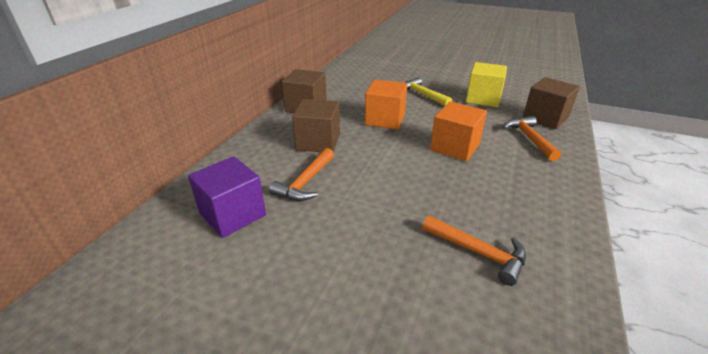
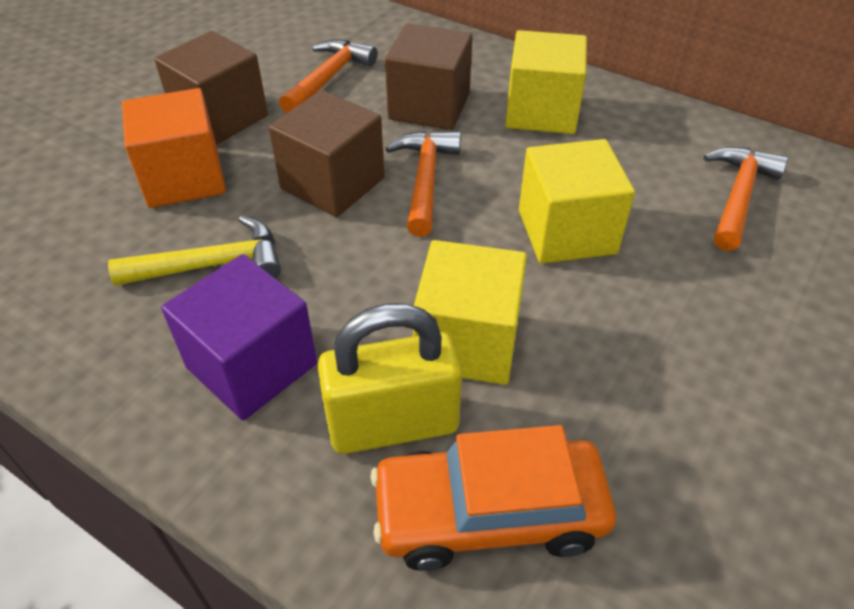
orange car: none = 0 -> [370,425,616,571] = 1
orange cube: [365,79,407,129] [430,101,487,161] = 2 -> [122,88,226,208] = 1
yellow cube: [466,62,507,107] = 1 -> [413,240,527,385] [506,30,587,134] [519,139,635,264] = 3
yellow padlock: none = 0 -> [318,303,462,454] = 1

